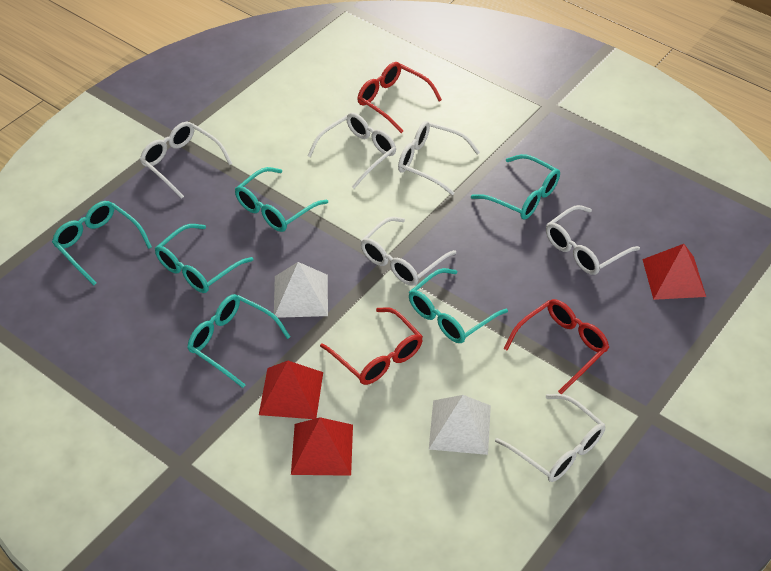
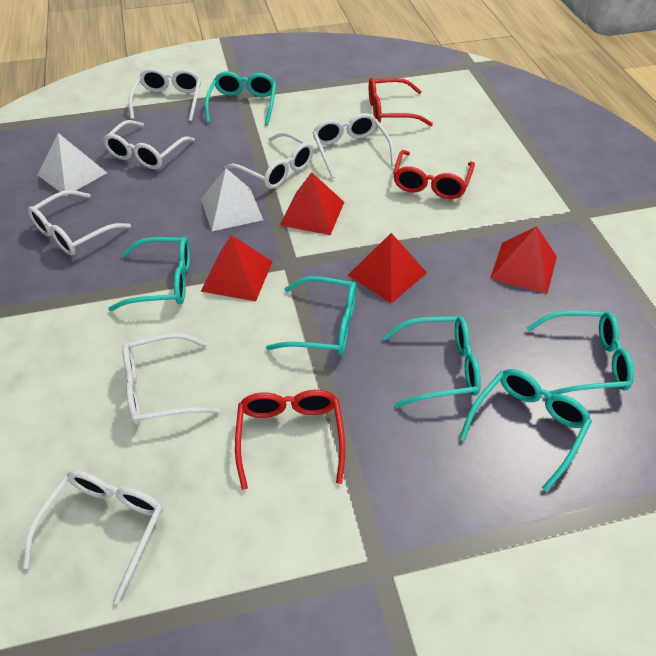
red pyramid: [259,361,323,419] [291,417,353,476] [642,244,706,300] = 3 -> [201,235,273,301] [280,172,344,235] [348,233,427,304] [490,226,557,294] = 4
white glasses: [140,122,233,199] [307,113,396,189] [361,217,456,286] [398,121,480,195] [495,394,605,482] [546,205,640,275] = 6 -> [23,470,163,604] [28,190,131,255] [103,120,195,169] [122,333,220,425] [129,68,201,121] [224,132,313,189] [312,113,395,179] = 7

